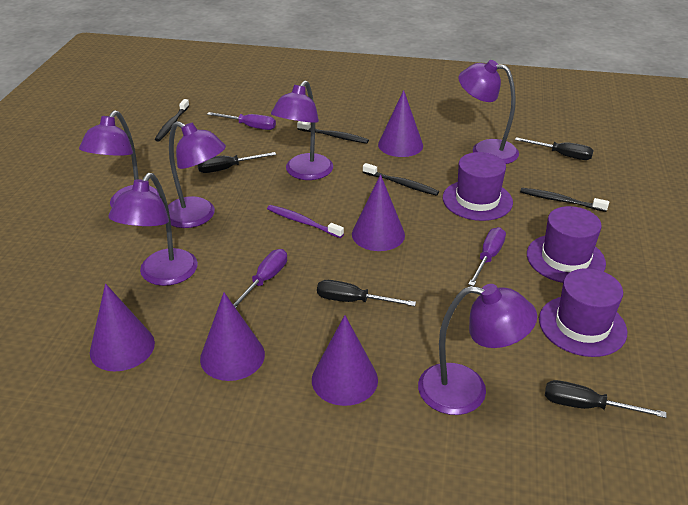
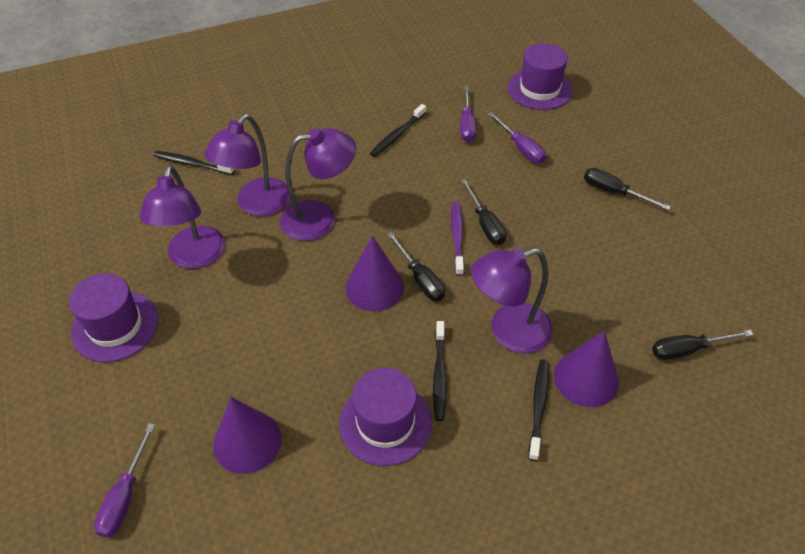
purple cone: [90,283,155,371] [200,292,265,381] [312,315,378,406] [352,174,405,251] [378,90,423,157] = 5 -> [213,397,281,474] [346,236,404,311] [554,331,619,407] = 3
purple lamp: [79,110,160,207] [108,173,198,286] [168,121,226,228] [271,80,333,180] [418,284,537,415] [459,60,519,164] = 6 -> [140,165,225,269] [204,114,291,216] [280,128,356,241] [471,248,553,353] = 4

